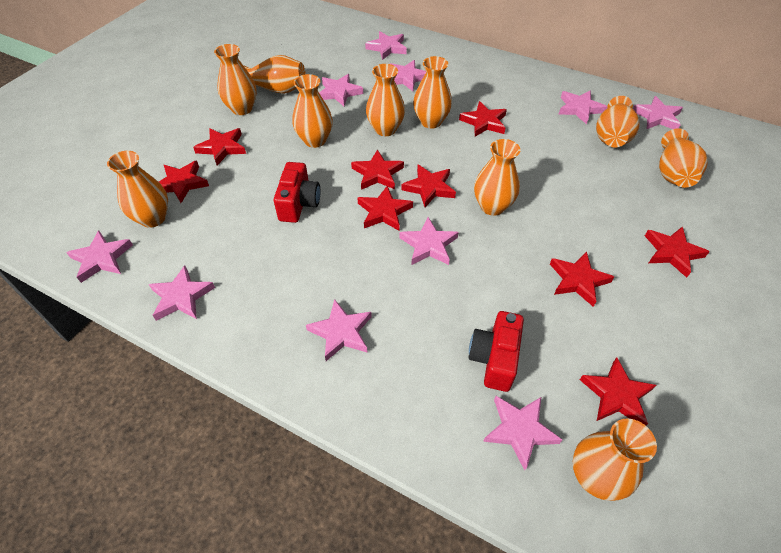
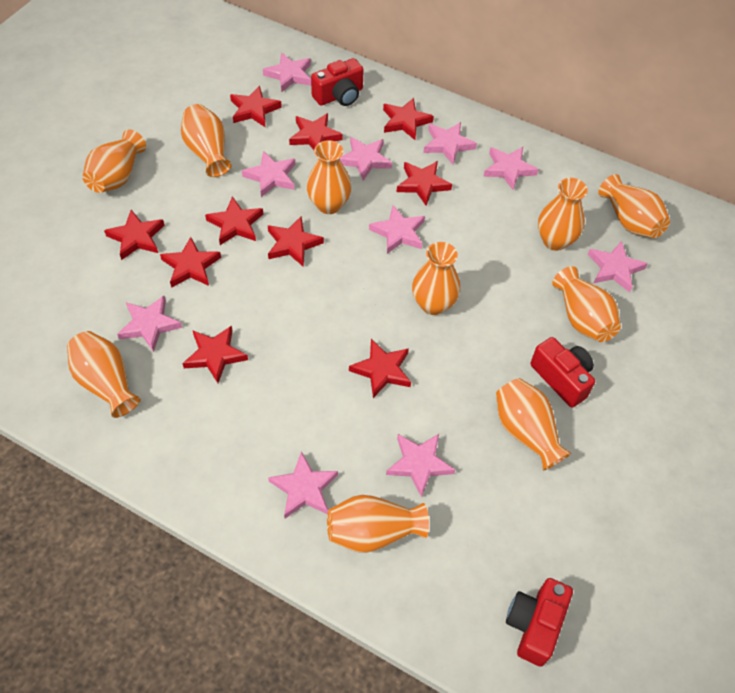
red camera: [274,162,320,223] [469,311,524,392] = 2 -> [311,58,364,106] [506,578,573,667] [530,337,595,408] = 3
red star: [159,160,209,203] [193,128,246,166] [351,149,404,190] [357,186,413,231] [401,165,456,207] [459,101,507,137] [550,251,614,307] [580,357,656,426] [645,226,710,278] = 9 -> [104,210,164,260] [160,237,221,288] [182,325,248,383] [205,196,263,245] [230,86,282,127] [268,216,324,267] [289,113,343,150] [349,339,411,398] [383,98,434,140] [397,161,452,206] = 10

